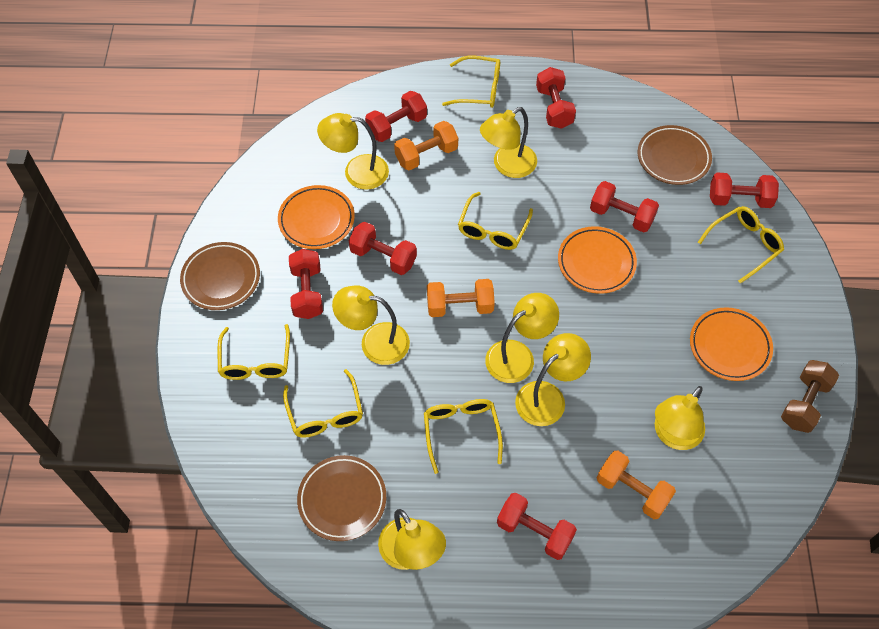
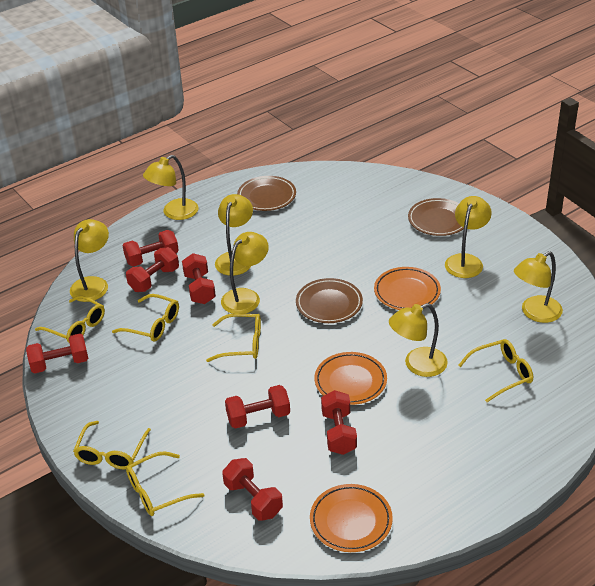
brown dumbbell: [781,360,839,433] = 1 -> none = 0
orange dumbbell: [394,121,458,170] [427,279,495,317] [597,451,676,519] = 3 -> none = 0

